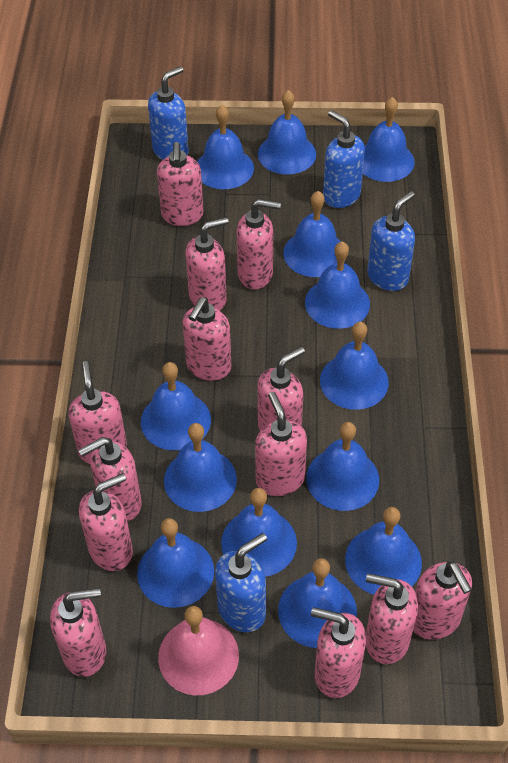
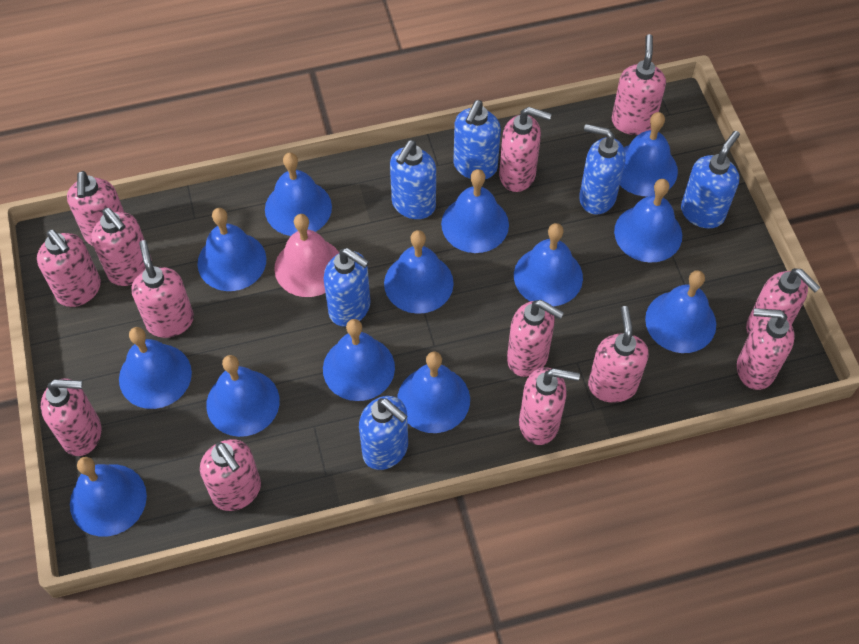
blue soap dispenser: [148,66,189,160] [215,533,267,632] [323,110,365,208] [367,191,415,291] = 4 -> [324,248,371,327] [359,396,408,470] [390,140,436,219] [454,100,501,179] [579,124,626,215] [681,131,740,229] = 6

